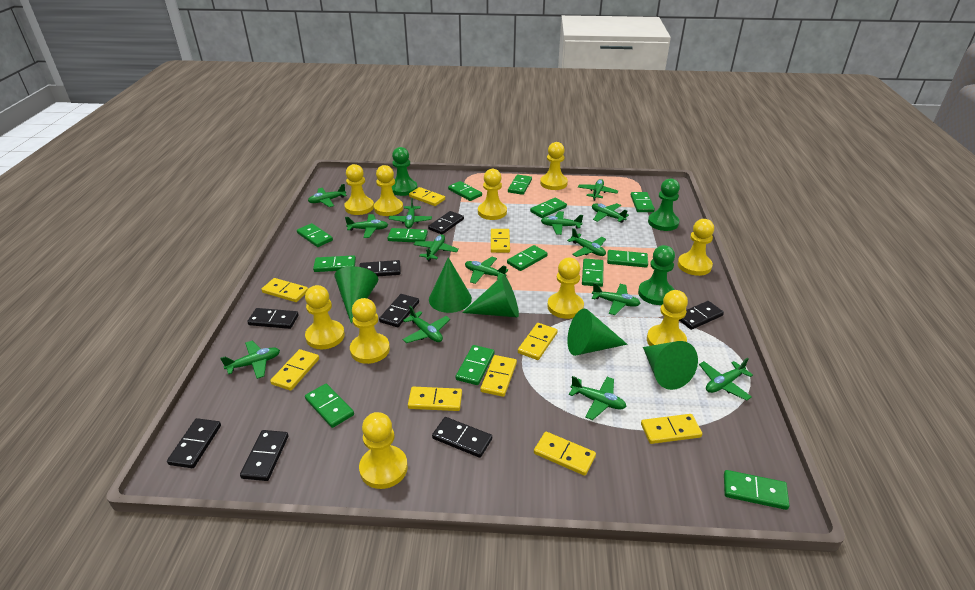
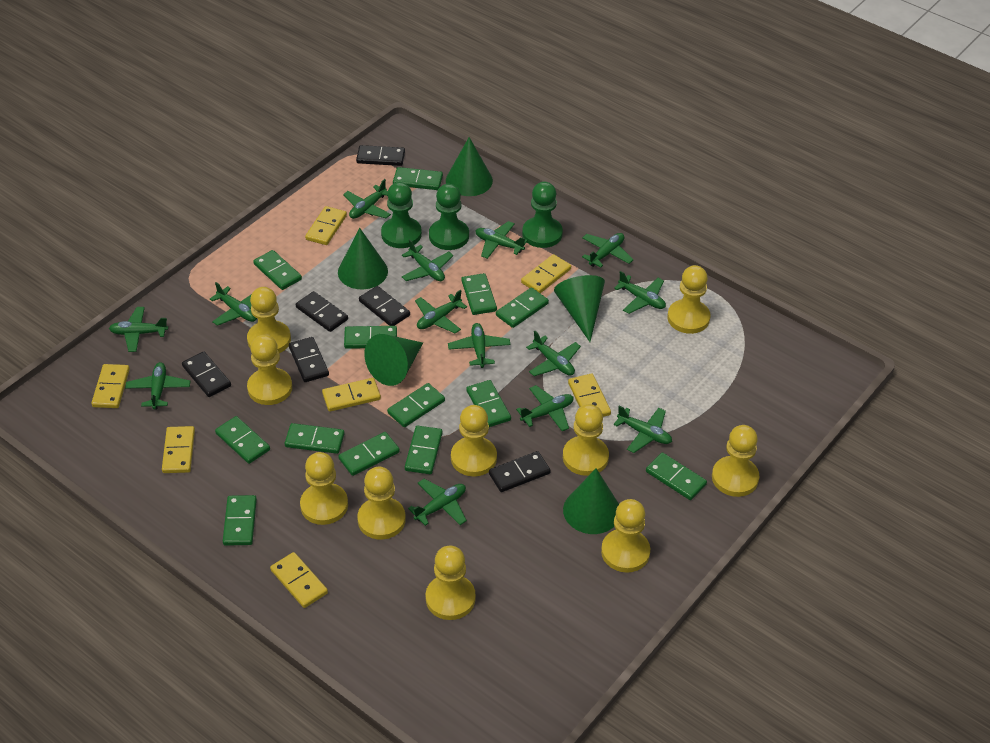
black domino: [167,418,221,468] [240,430,288,481] [247,308,299,329] [359,260,401,276] [379,294,419,327] [428,211,464,234] [432,417,492,458] [679,301,724,330] = 8 -> [182,352,231,397] [289,337,329,382] [296,291,348,332] [356,145,405,166] [359,286,410,326] [489,451,551,492] = 6
yellow domino: [261,278,308,302] [270,349,319,391] [408,387,462,411] [409,187,445,206] [480,355,517,397] [491,229,510,253] [518,323,558,360] [534,432,596,476] [641,414,702,444] = 9 -> [91,364,130,408] [162,426,195,473] [270,552,328,608] [305,206,347,245] [322,378,381,412] [521,254,571,293] [568,374,611,417] = 7

